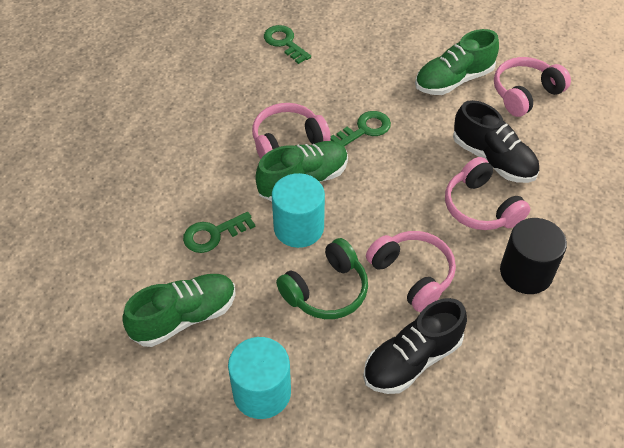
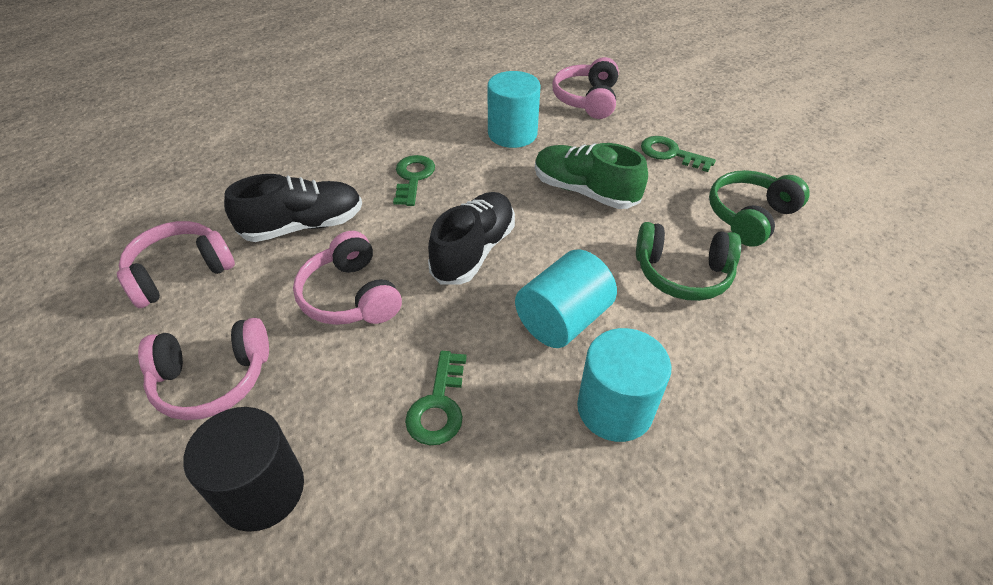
green headphones: [276,238,368,319] = 1 -> [636,222,741,301] [709,170,809,247] = 2
green shoe: [122,274,236,347] [255,141,348,201] [415,29,499,95] = 3 -> [535,143,648,209] = 1
turquoise cylinder: [228,337,291,419] [272,173,325,248] = 2 -> [487,71,540,148] [515,249,617,348] [577,328,671,442] = 3

